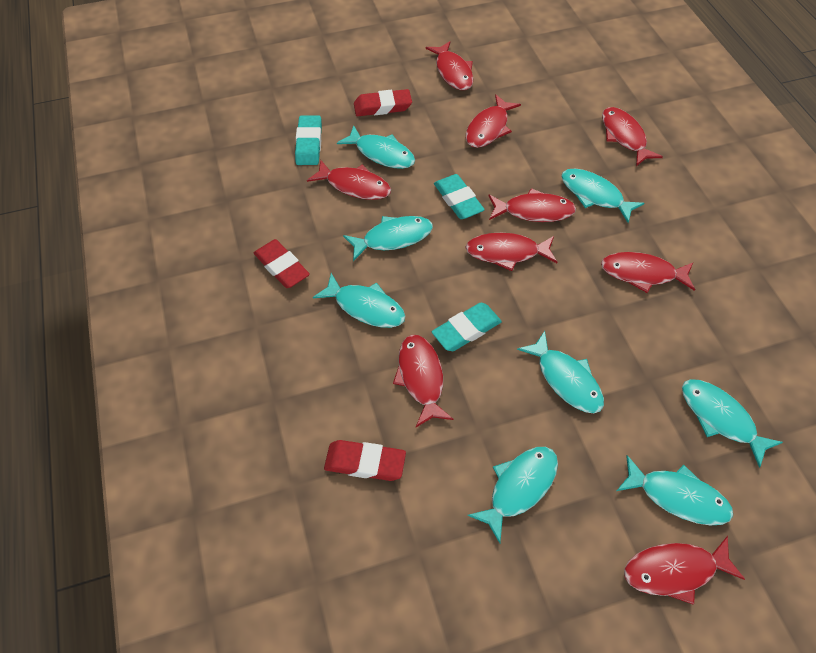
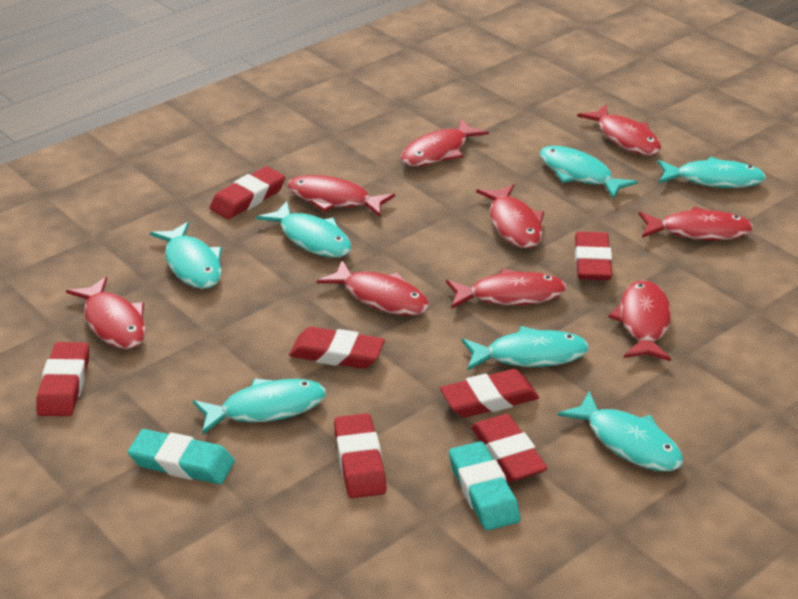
red eraser: [254,239,310,288] [324,440,406,481] [354,89,412,116] = 3 -> [36,342,89,416] [210,166,286,219] [289,327,385,369] [334,413,387,498] [440,369,539,417] [471,414,548,482] [575,232,612,280] = 7
turquoise eraser: [295,116,322,165] [432,303,502,351] [434,174,485,219] = 3 -> [128,429,235,484] [449,441,521,530] = 2
turquoise fish: [313,273,406,328] [337,125,415,169] [343,216,433,261] [467,447,558,543] [517,331,604,413] [561,169,645,223] [617,455,733,526] [682,379,783,468] = 8 -> [150,222,222,289] [193,378,326,435] [256,201,352,257] [462,326,589,370] [540,146,638,199] [558,391,684,471] [657,157,766,188] = 7

